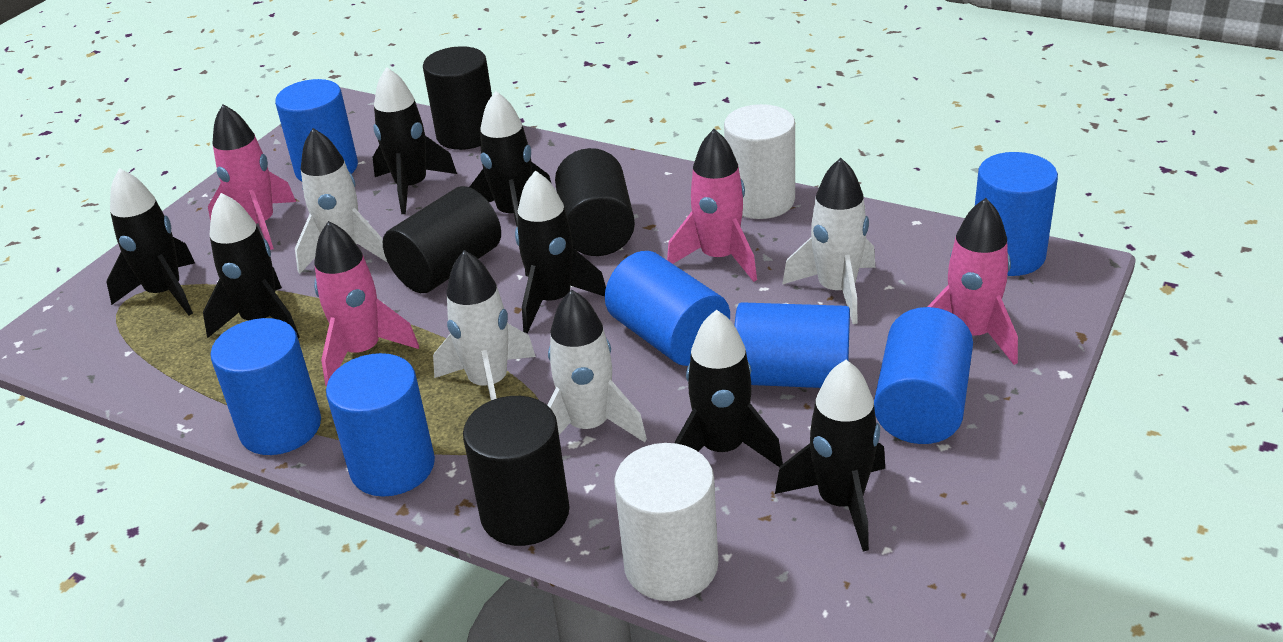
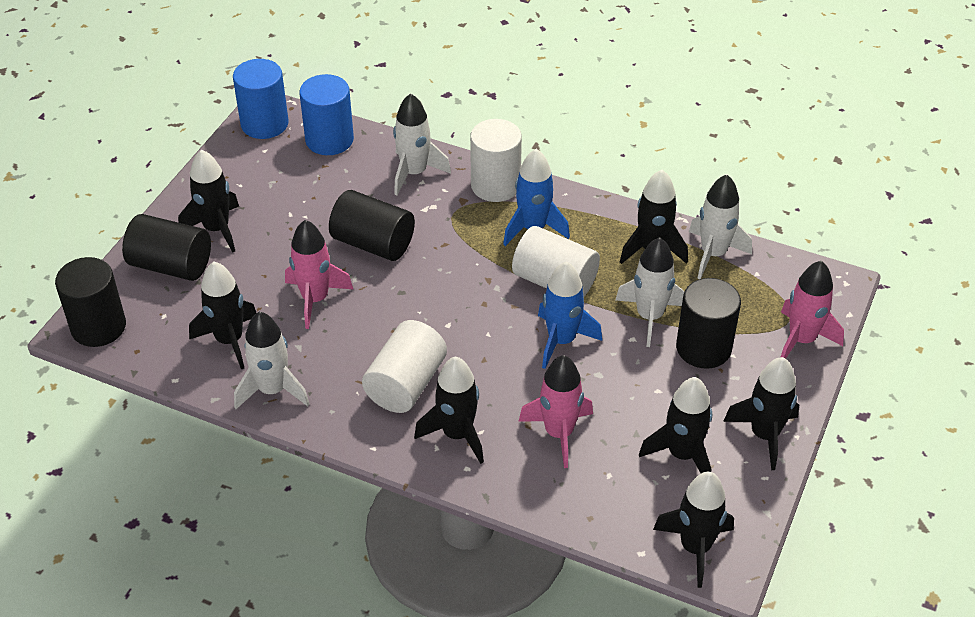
blue cylinder: [210,318,321,455] [275,79,358,182] [326,353,435,496] [605,251,730,366] [734,302,850,388] [874,307,973,444] [975,152,1058,276] = 7 -> [233,59,289,139] [300,74,354,155] = 2
blue rocket: none = 0 -> [503,149,570,246] [538,261,602,369] = 2
pink rocket: [208,104,296,250] [314,221,419,386] [667,129,757,282] [927,198,1018,365] = 4 -> [285,220,353,329] [518,355,593,468] [781,261,844,359] = 3
white cylinder: [614,443,718,601] [724,104,795,219] = 2 -> [362,320,447,413] [470,119,522,202] [512,226,600,297] = 3

